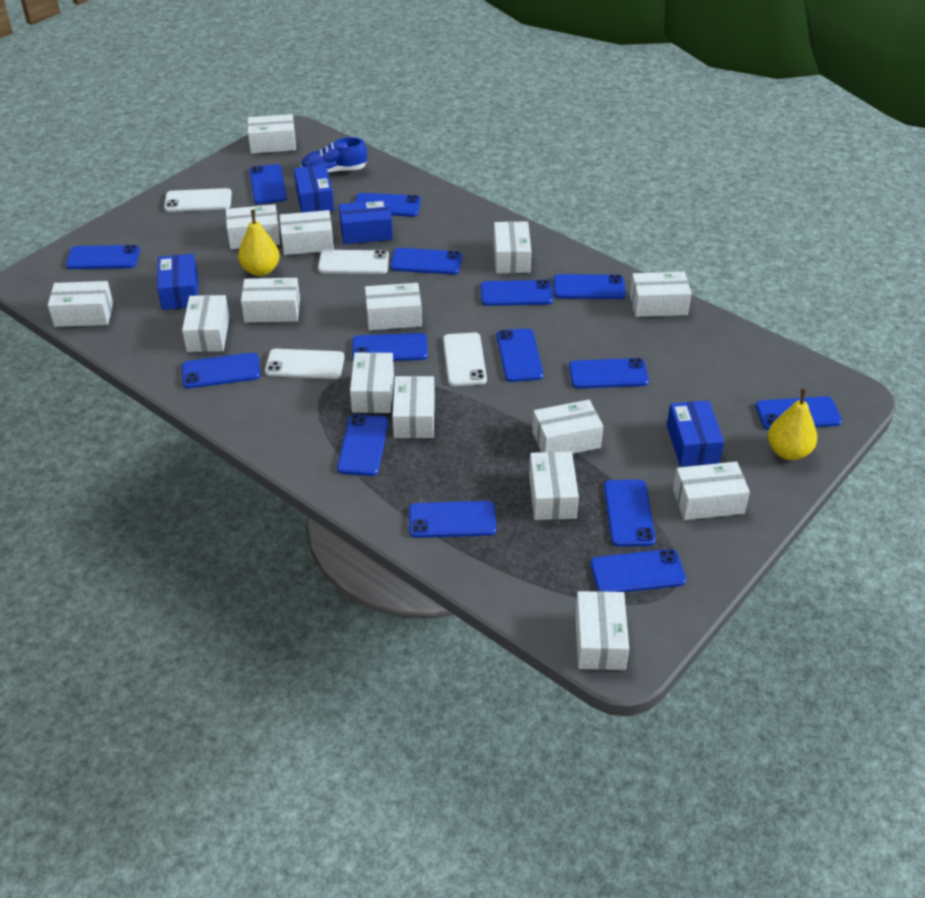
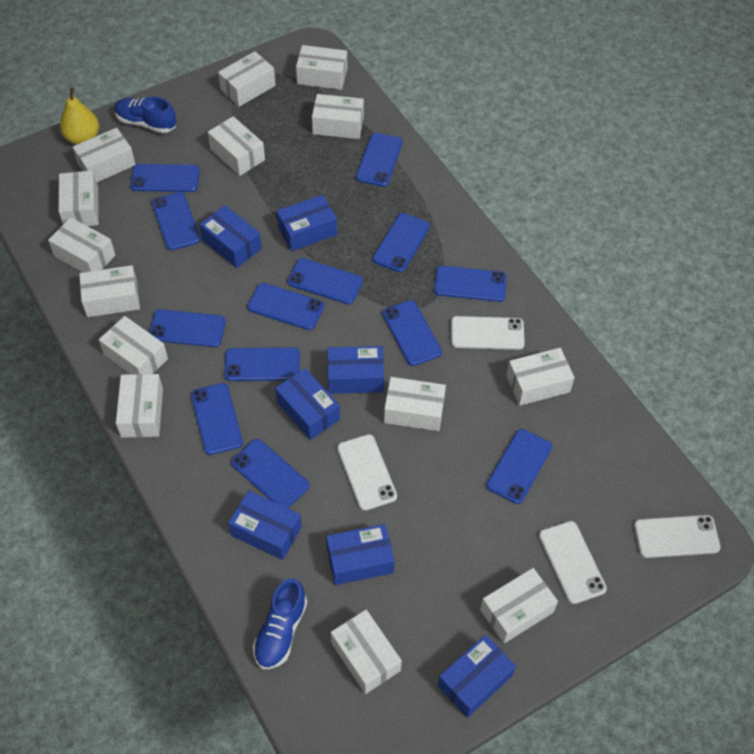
blue box: [157,254,198,310] [294,164,334,213] [339,200,393,244] [667,400,724,467] = 4 -> [199,205,262,268] [228,490,302,560] [275,368,340,440] [276,195,337,251] [326,524,395,585] [327,346,384,394] [438,635,516,718] = 7
blue phone: [66,245,140,269] [182,352,261,388] [250,164,287,204] [337,414,389,476] [352,333,428,361] [355,193,421,217] [390,248,462,275] [409,501,496,538] [481,280,553,306] [496,328,544,382] [553,274,626,299] [569,358,649,389] [590,549,686,592] [604,480,656,547] [755,396,842,430] = 15 -> [130,164,200,192] [149,309,226,347] [152,192,200,250] [191,383,243,455] [224,347,300,381] [231,439,310,508] [247,283,324,330] [287,258,363,304] [356,133,403,187] [373,213,430,273] [382,300,442,366] [434,266,507,302] [486,429,552,504] = 13
blue shoe: [301,137,367,174] = 1 -> [114,97,176,133] [253,578,307,669] = 2
white box: [48,281,113,327] [182,295,230,352] [226,204,280,249] [241,278,300,323] [247,114,296,154] [279,210,334,255] [350,352,394,413] [365,283,422,330] [392,376,435,438] [494,221,531,273] [529,452,579,520] [532,400,603,454] [575,591,629,670] [630,272,691,317] [673,462,750,520] = 15 -> [48,217,115,272] [59,170,99,226] [73,128,136,182] [79,265,140,317] [99,316,168,374] [116,374,163,438] [208,116,265,176] [218,51,276,107] [296,45,347,90] [312,94,364,139] [331,610,402,694] [384,377,446,431] [480,568,558,643] [506,348,575,406] = 14
yellow pear: [238,210,280,276] [768,388,817,460] = 2 -> [60,88,99,144] = 1

